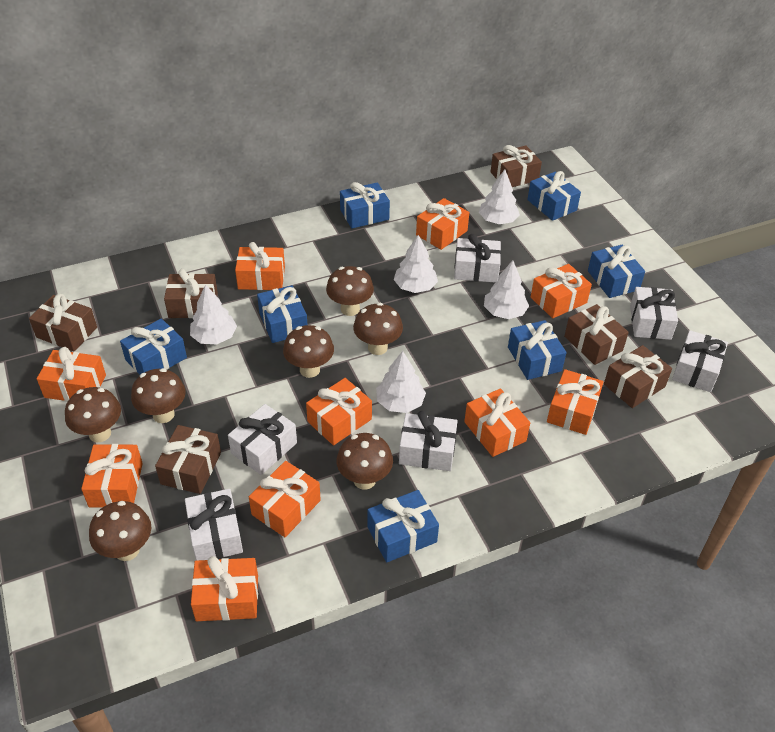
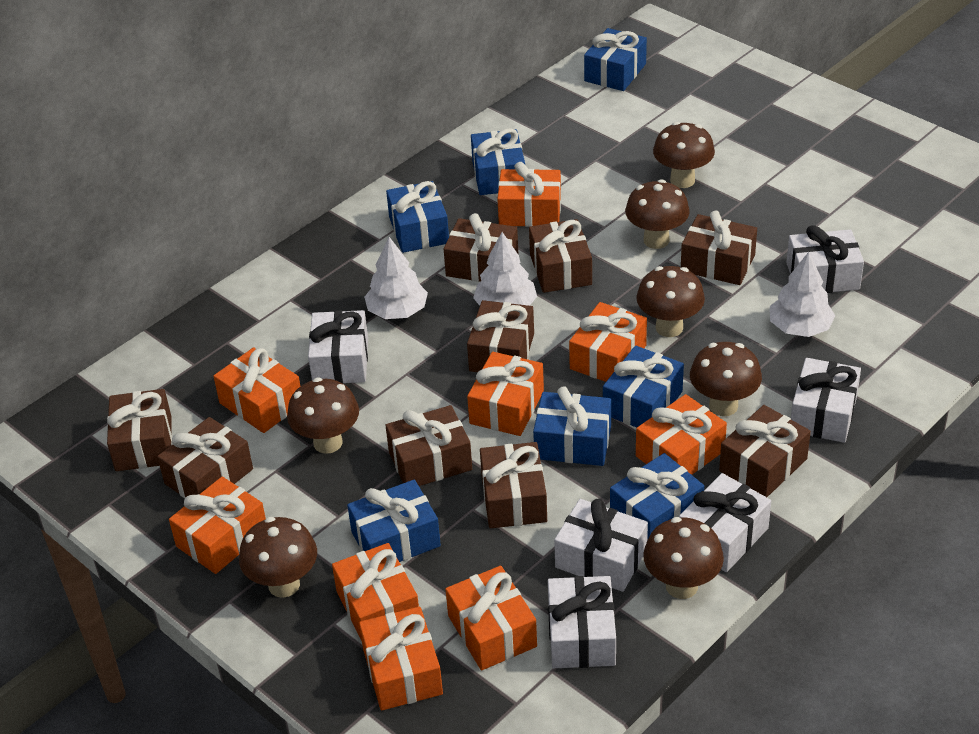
brown gift: [29,294,97,352] [155,425,221,494] [164,269,218,318] [491,145,542,187] [564,304,629,365] [604,345,672,408] = 6 -> [107,389,172,471] [157,417,253,499] [385,405,472,486] [444,213,518,282] [467,300,534,372] [480,442,547,528] [529,219,592,293] [681,211,757,285] [719,405,811,497] = 9
orange gift: [37,347,106,401] [81,444,143,507] [191,556,258,621] [235,242,285,290] [249,461,321,537] [306,378,372,445] [416,198,469,250] [464,388,530,457] [531,264,592,318] [547,369,604,435] = 10 -> [169,476,266,574] [213,347,300,433] [332,543,419,641] [359,607,443,711] [445,566,537,670] [467,352,544,436] [497,162,561,227] [569,302,647,382] [636,394,727,475] = 9
white tree: [190,284,237,344] [376,351,426,413] [394,235,438,293] [479,169,520,224] [484,260,529,319] = 5 -> [364,237,428,319] [473,232,537,306] [770,252,835,337] = 3

